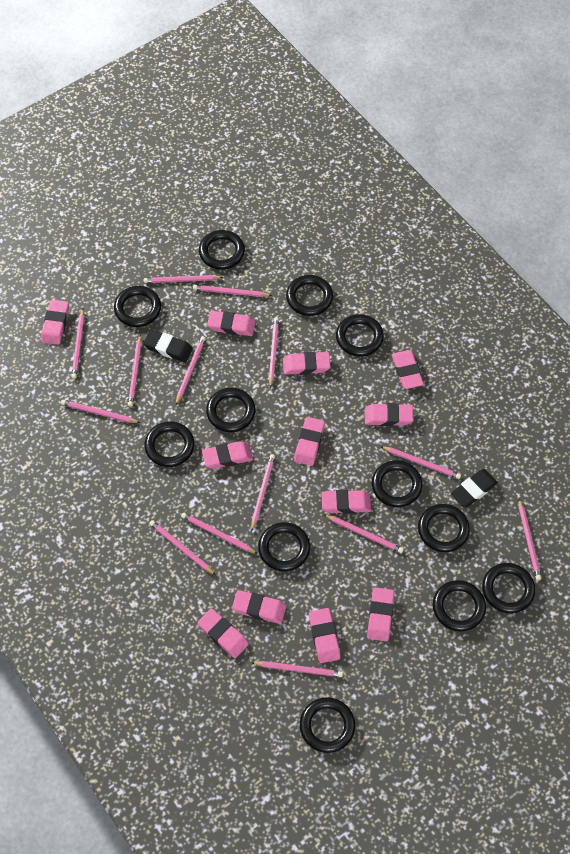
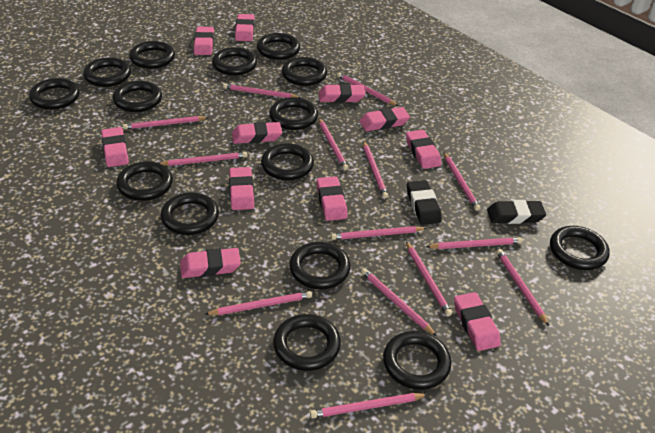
black ring: [114,286,161,327] [144,421,194,467] [199,230,245,270] [206,388,256,432] [258,522,310,571] [286,275,333,316] [300,697,355,753] [336,314,384,357] [372,460,423,507] [418,504,470,552] [433,580,486,631] [482,563,535,613] = 12 -> [29,78,80,110] [83,57,131,87] [113,81,162,112] [116,161,173,201] [129,41,175,69] [161,193,219,235] [212,47,257,76] [257,33,300,60] [261,143,314,180] [269,97,318,130] [273,314,341,371] [282,57,327,86] [289,242,351,289] [383,331,452,390] [550,226,610,270] = 15
pink eraser: [41,300,69,345] [198,609,249,658] [202,441,253,469] [207,311,255,336] [232,590,286,624] [283,352,330,375] [294,417,325,466] [309,608,340,663] [321,490,371,514] [365,403,413,426] [367,587,395,641] [392,350,424,389] = 12 -> [101,127,129,167] [180,248,241,278] [194,27,214,55] [229,167,254,210] [232,122,282,144] [235,14,255,41] [316,176,348,221] [319,84,365,103] [359,107,410,131] [406,130,441,169] [454,292,501,351] = 11

